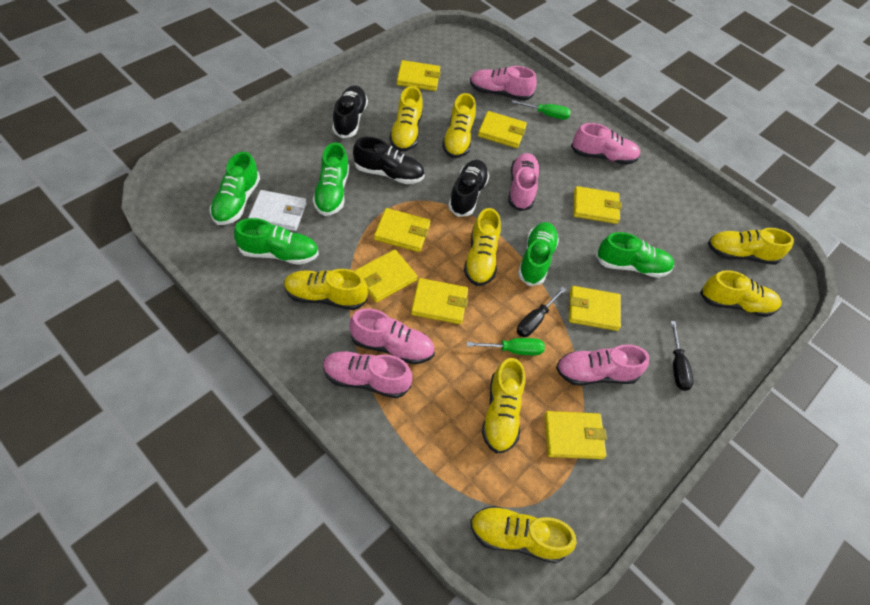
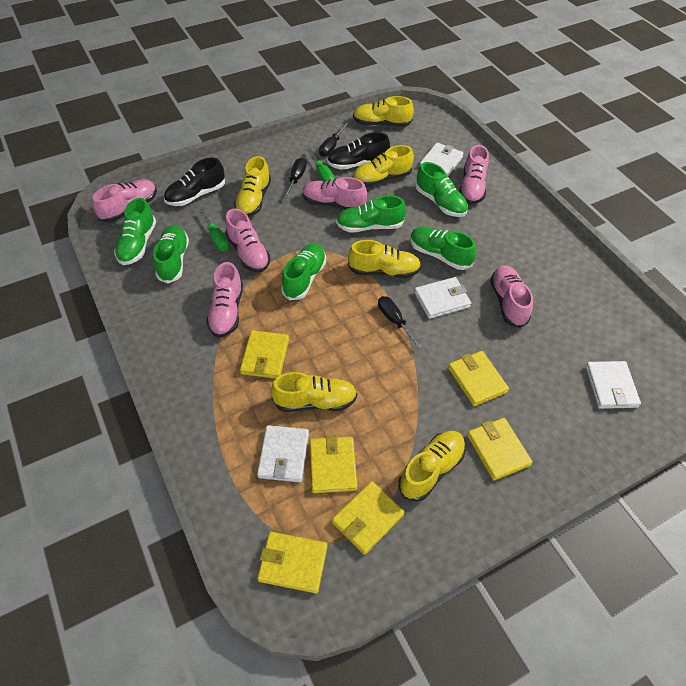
black screwdriver: [517,287,566,337] [671,321,694,391] = 2 -> [283,158,307,199] [319,122,349,157] [378,296,422,348] = 3
black shoe: [332,85,368,138] [353,137,425,184] [448,160,489,217] = 3 -> [164,158,225,206] [327,132,390,170] = 2
green shoe: [210,152,260,225] [234,218,319,265] [313,143,349,216] [518,222,559,286] [596,232,674,278] = 5 -> [114,198,156,265] [153,225,189,284] [281,243,326,300] [336,195,406,233] [410,227,476,270] [415,162,468,217] = 6
white wallet: [248,190,307,231] = 1 -> [257,425,309,482] [414,277,471,319] [419,142,464,177] [585,361,641,409] = 4
yellow shoe: [284,269,368,310] [389,86,423,152] [442,93,476,158] [464,208,501,286] [470,506,577,563] [482,358,525,454] [700,270,782,317] [708,228,794,265] = 8 -> [234,156,271,217] [271,372,357,412] [348,240,421,278] [353,96,414,127] [353,145,414,187] [398,431,466,502] = 6
yellow wallet: [354,250,417,303] [374,208,431,252] [397,60,440,91] [411,278,468,324] [478,111,527,148] [544,411,607,459] [569,286,621,331] [573,186,622,224] = 8 -> [240,330,289,379] [257,532,328,593] [310,435,357,493] [332,481,405,555] [448,351,509,406] [467,418,533,481] = 6

